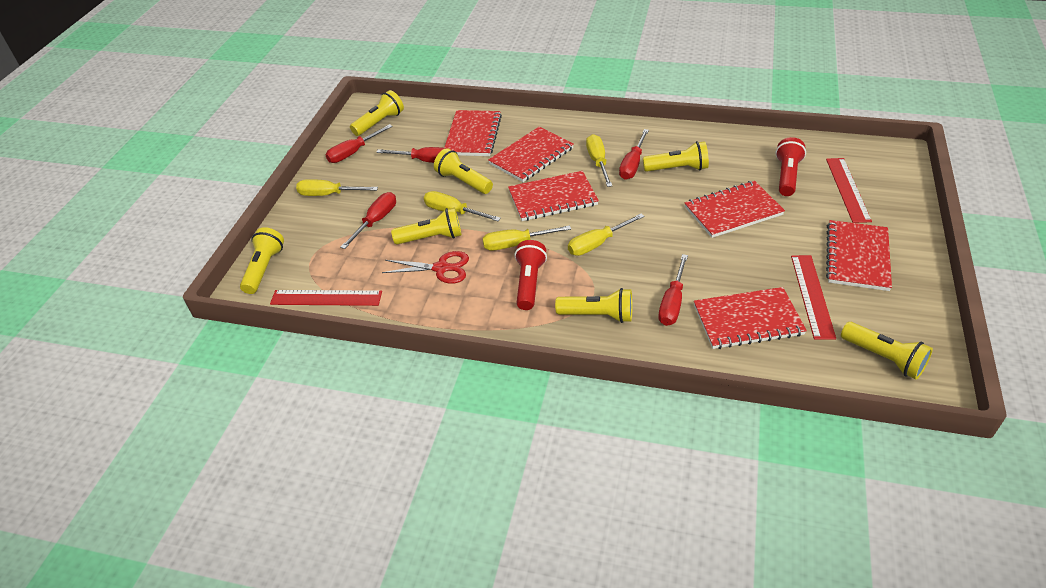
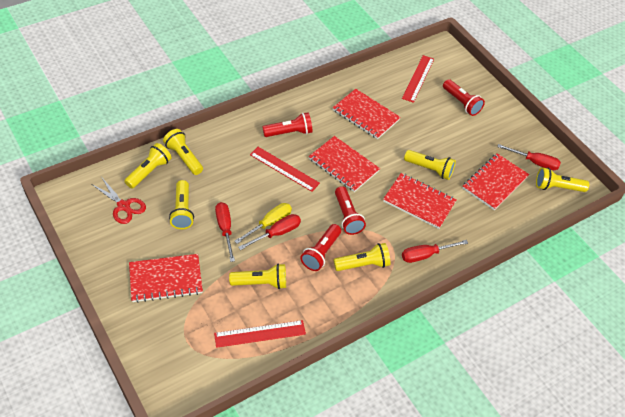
red flashlight: [514,240,547,310] [775,137,806,196] = 2 -> [262,112,313,137] [301,224,341,271] [335,186,366,235] [443,79,485,116] = 4
red notebook: [444,110,502,156] [488,127,574,182] [508,171,599,221] [685,181,785,238] [694,287,807,349] [826,220,892,291] = 6 -> [129,254,203,303] [309,136,380,192] [333,89,401,139] [383,173,457,229] [462,153,529,210] = 5
red screwdriver: [326,124,393,163] [340,192,396,249] [376,147,446,163] [619,129,649,180] [658,254,688,326] = 5 -> [215,202,235,262] [238,214,301,250] [402,240,468,263] [497,144,561,170] = 4
yellow screwdriver: [296,179,378,196] [424,191,501,221] [482,225,571,251] [568,213,645,256] [586,134,612,187] = 5 -> [234,203,292,244] = 1

